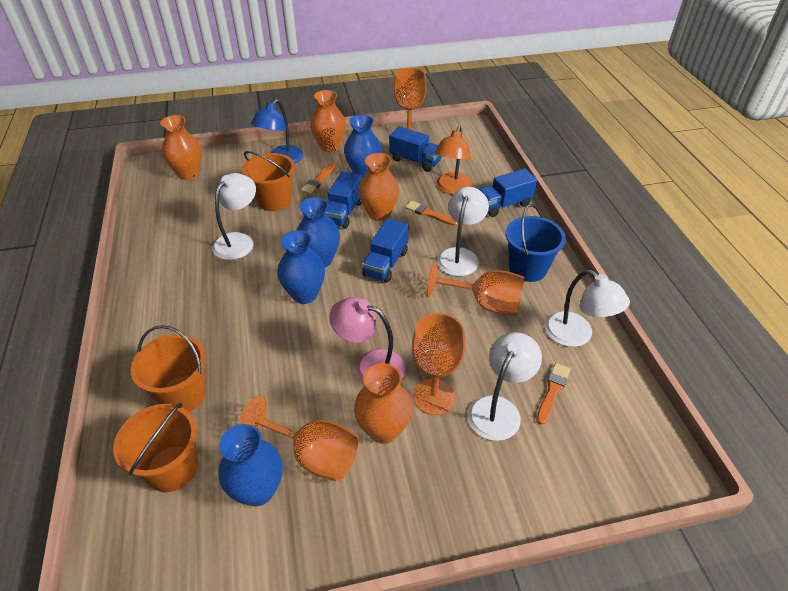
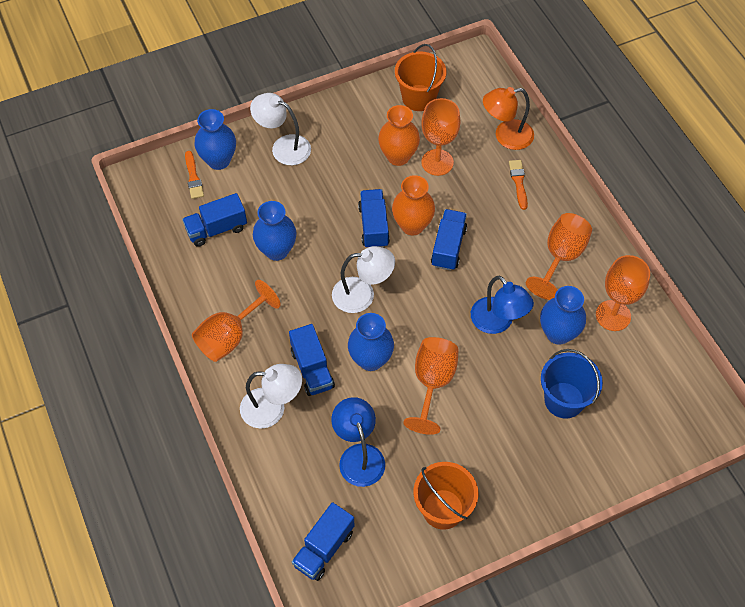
blue lamp: [251,99,303,164] = 1 -> [331,397,385,487] [471,275,534,334] = 2
blue truck: [326,171,362,228] [362,218,408,283] [389,126,441,172] [479,169,537,217] = 4 -> [182,193,247,247] [289,324,335,396] [292,502,355,581] [358,189,390,248] [431,209,467,271] = 5
orange brush: [301,163,336,194] [405,201,458,226] [536,363,571,425] = 3 -> [185,151,204,199] [509,160,528,210] = 2
orange bucket: [113,403,198,492] [131,325,206,412] [242,151,295,211] = 3 -> [395,44,446,111] [413,462,478,530] = 2
orange goblet: [238,396,359,482] [394,68,427,132] [412,313,466,415] [426,261,524,315] = 4 -> [192,280,281,362] [403,337,459,435] [421,98,461,176] [526,213,592,300] [596,255,650,331] = 5
orange vase: [160,115,202,180] [310,90,346,152] [354,363,412,444] [358,153,399,221] = 4 -> [378,105,420,166] [392,175,435,235] = 2
pink lamp: [329,297,406,383] = 1 -> none = 0
white lamp: [212,173,256,260] [437,187,489,276] [468,332,542,441] [545,270,630,347] = 4 -> [240,364,302,429] [250,93,311,165] [332,246,395,313] = 3

